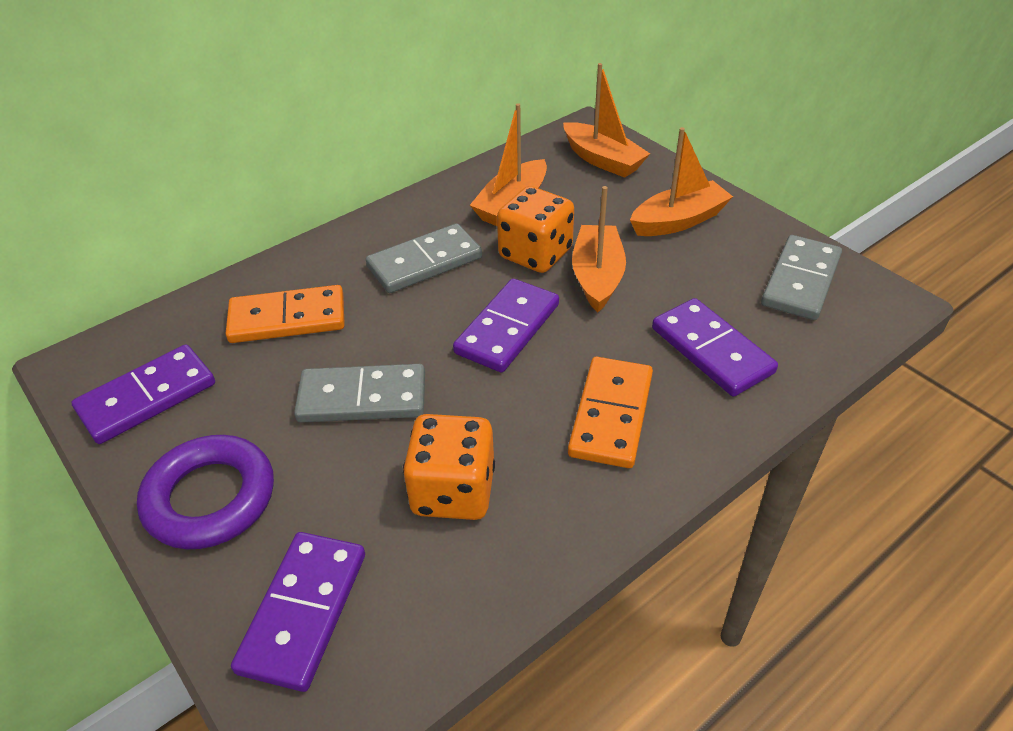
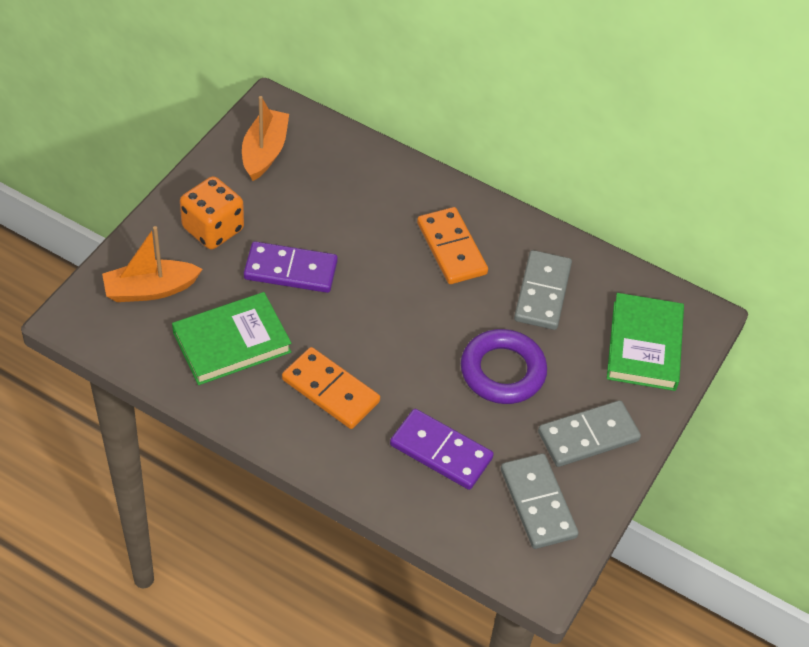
green book: none = 0 -> [172,292,291,385] [607,293,684,391] = 2
orange boat: [470,103,547,226] [563,63,650,178] [572,186,626,312] [630,127,733,236] = 4 -> [102,226,202,302] [242,96,289,181] = 2
orange dice: [403,414,495,520] [497,186,574,273] = 2 -> [180,176,244,249] = 1
purple domino: [71,344,215,444] [231,532,365,692] [453,279,559,373] [652,298,778,396] = 4 -> [244,241,338,293] [390,409,494,490] = 2

